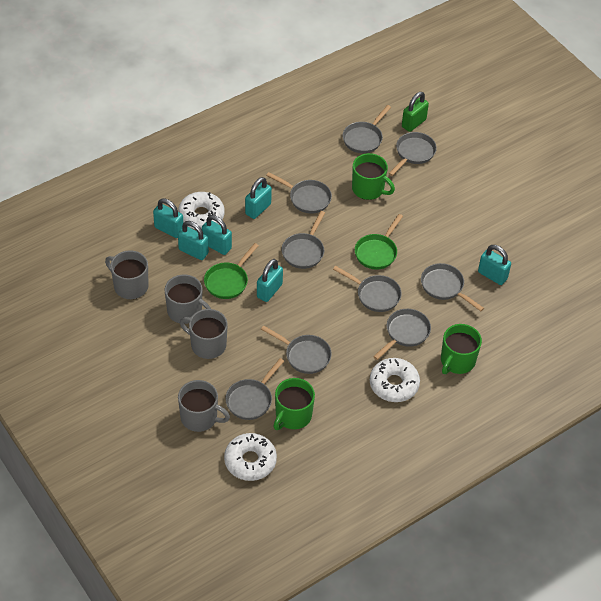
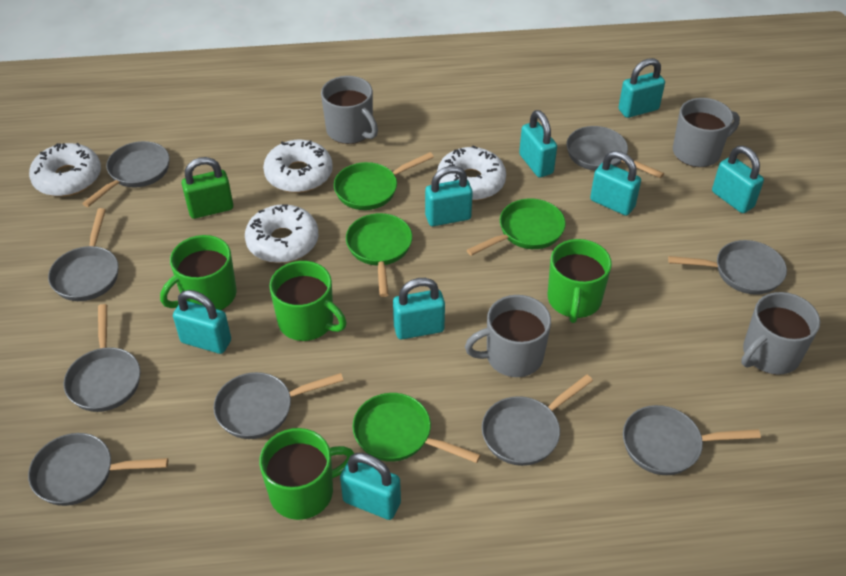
green mug: [274,378,315,430] [352,153,395,200] [441,324,482,374] = 3 -> [160,235,237,310] [259,428,354,520] [269,261,347,341] [548,239,612,323] = 4
green pan: [204,243,259,299] [355,214,403,269] = 2 -> [334,152,434,210] [346,213,412,297] [353,393,481,463] [467,199,566,256] = 4
turquoise padlock: [153,199,183,238] [178,221,209,260] [202,215,232,255] [245,177,272,219] [257,259,283,302] [478,245,511,285] = 6 -> [173,290,231,354] [340,453,401,520] [393,278,445,339] [425,166,473,226] [519,110,557,178] [590,151,641,216] [619,58,665,118] [712,146,764,213] = 8
white donut: [178,192,225,229] [224,433,277,481] [370,358,420,402] = 3 -> [29,143,101,197] [245,204,318,263] [263,140,333,193] [437,146,506,201] = 4

